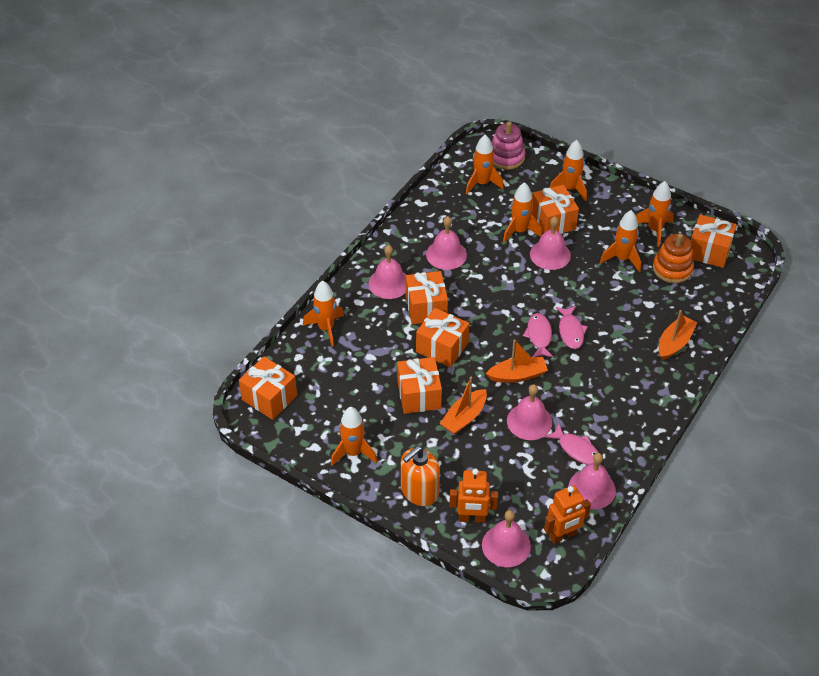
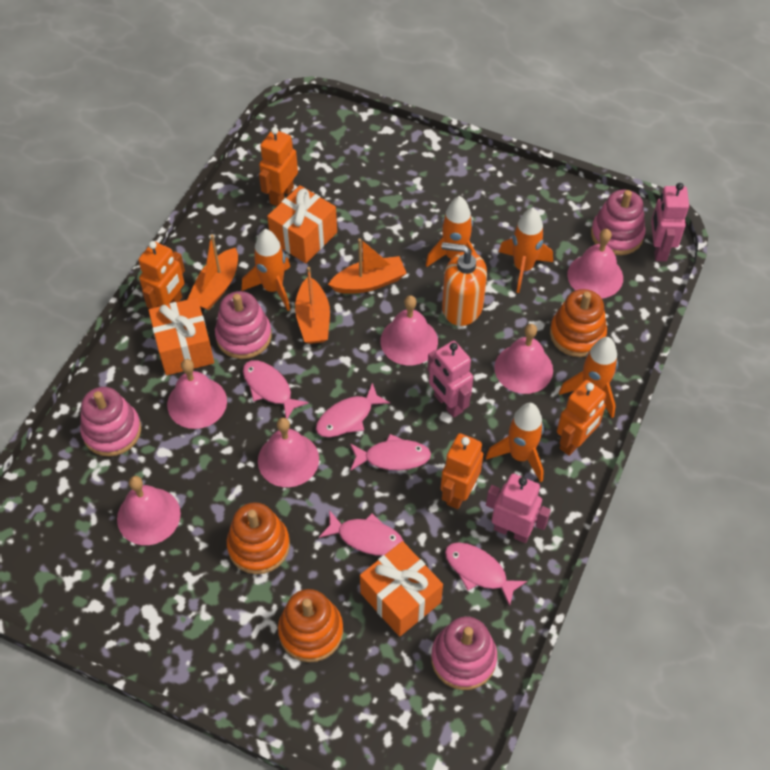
orange gift: [239,356,297,420] [397,357,442,414] [406,271,448,324] [416,308,469,368] [532,185,579,234] [691,215,737,268] = 6 -> [149,298,214,375] [267,185,337,263] [360,541,443,637] = 3
orange robot: [449,468,498,523] [544,485,591,544] = 2 -> [138,241,185,309] [259,127,298,206] [441,433,483,509] [557,380,607,456] = 4
orange rocket: [303,281,344,347] [331,407,377,466] [466,134,504,194] [503,182,542,243] [550,140,587,201] [600,210,641,272] [636,181,674,247] = 7 -> [242,229,290,311] [426,196,477,267] [486,403,544,483] [499,208,553,293] [559,337,618,418] = 5
orange stacking toy: [653,233,694,283] = 1 -> [227,502,290,574] [278,589,343,662] [550,289,607,357] = 3
pink fish: [523,313,554,358] [544,423,599,465] [555,306,588,349] = 3 -> [243,360,308,419] [316,383,390,437] [319,510,404,556] [350,434,431,471] [445,542,527,606] = 5
pink robot: none = 0 -> [427,341,473,418] [486,474,551,543] [651,183,689,262] = 3
pink stacking toy: [491,122,525,170] = 1 -> [80,387,141,457] [215,291,272,359] [431,616,497,690] [591,190,645,255] = 4

